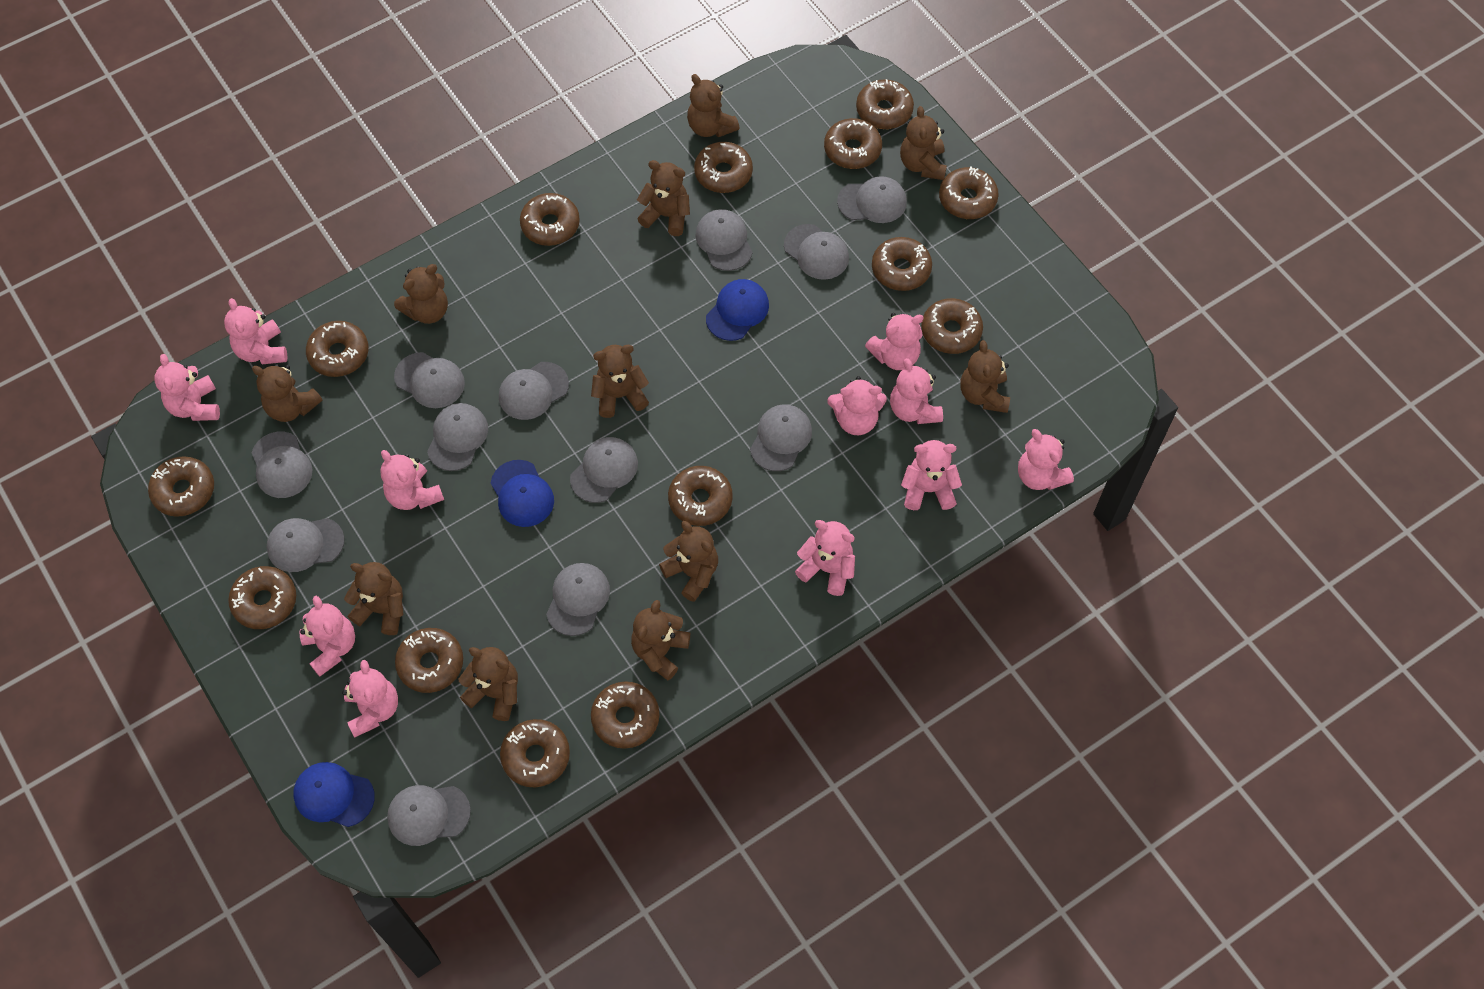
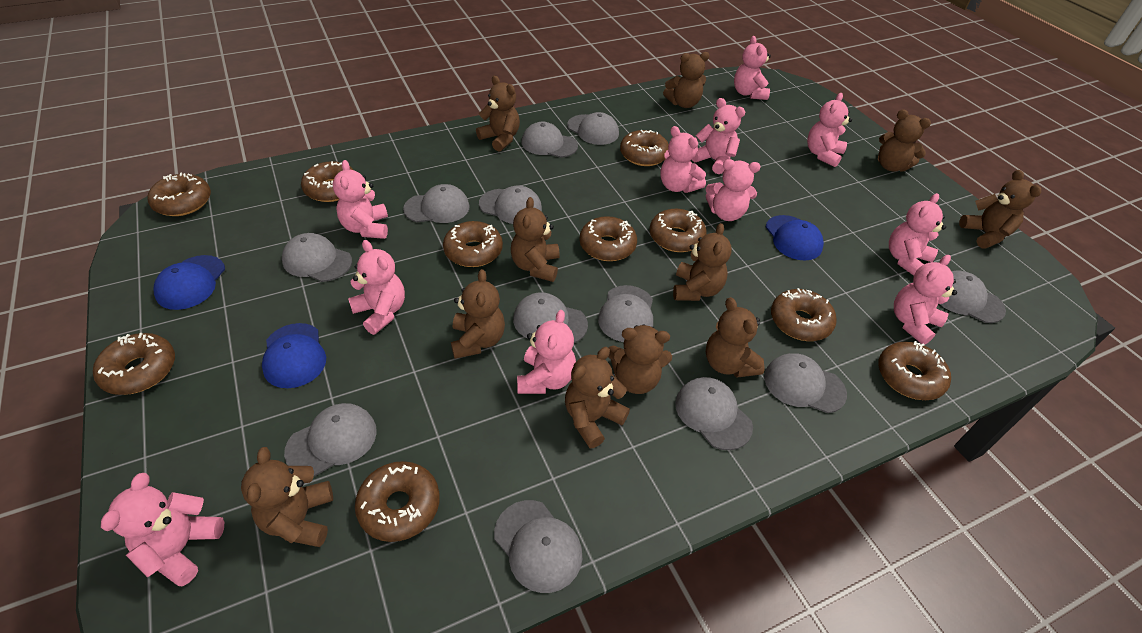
brown donut: [148,456,214,517] [228,566,296,629] [306,321,369,377] [395,628,463,693] [500,719,570,787] [520,193,580,246] [591,681,659,749] [668,466,733,526] [694,142,753,193] [824,118,882,169] [856,79,914,129] [872,237,932,291] [921,298,983,354] [939,167,999,219] = 14 -> [93,333,175,395] [147,173,211,216] [301,161,353,202] [355,461,440,542] [443,221,503,267] [579,216,637,261] [620,130,669,166] [650,209,707,252] [771,288,837,341] [878,341,951,400] = 10

